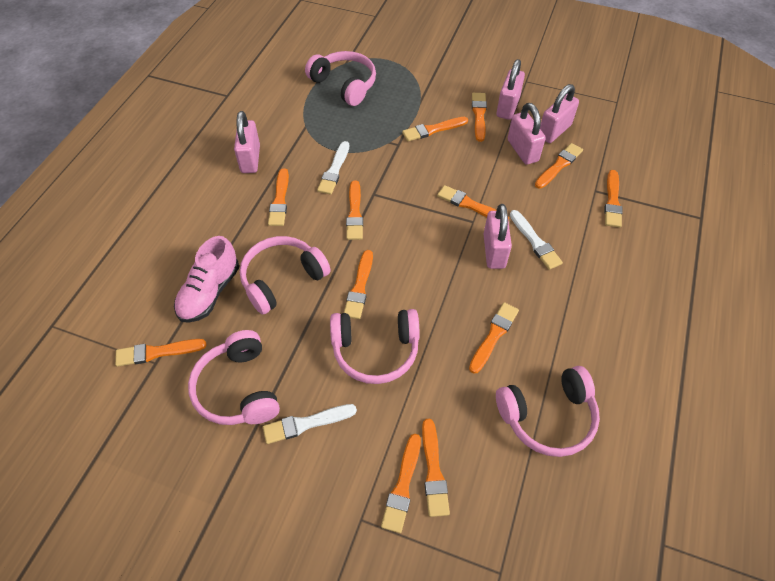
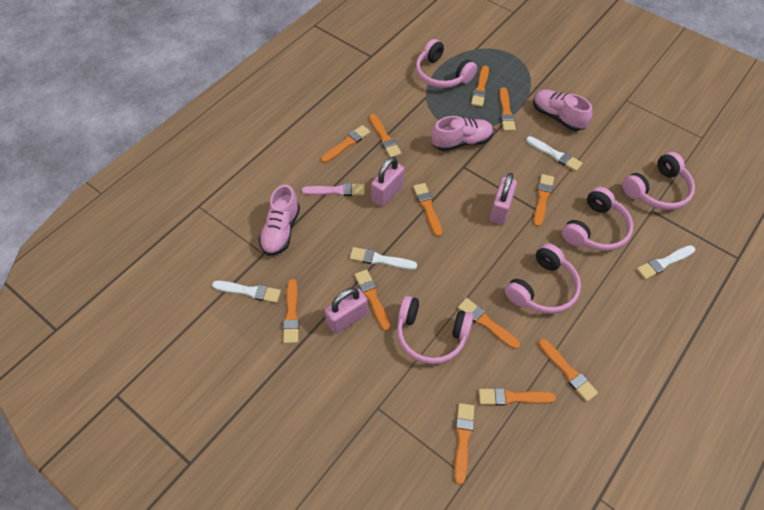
pink brush: none = 0 -> [302,183,365,196] = 1
pink padlock: [234,111,260,173] [484,204,512,269] [496,59,525,120] [508,103,546,165] [540,84,579,143] = 5 -> [324,288,368,334] [371,157,404,207] [490,173,517,224] = 3
pink shoe: [174,236,239,323] = 1 -> [259,185,300,256] [431,116,493,151] [533,89,592,131] = 3
white brush: [263,404,357,444] [317,141,349,195] [510,210,563,270] = 3 -> [212,280,281,303] [350,247,417,270] [526,136,583,171] [637,245,695,279] = 4

